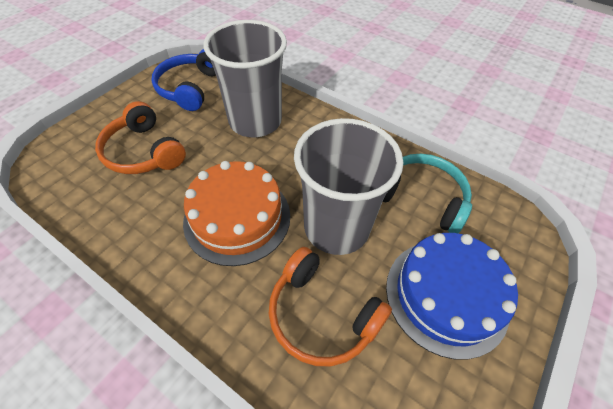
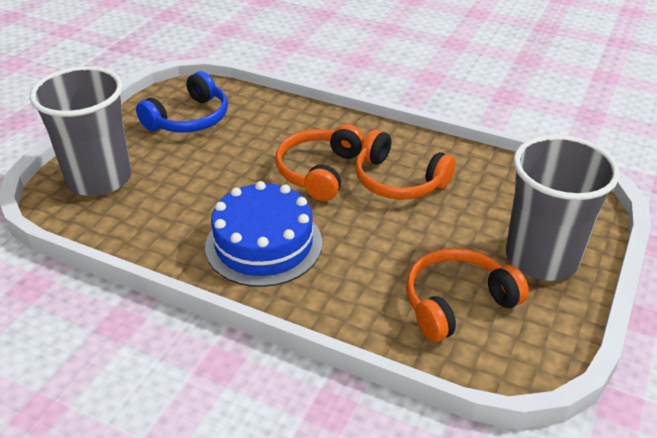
orange cake: [183,161,290,266] = 1 -> none = 0
orange headphones: [95,101,186,174] [269,247,392,366] = 2 -> [276,124,365,201] [355,129,456,200] [406,248,529,342] = 3
turquoise headphones: [383,154,472,233] = 1 -> none = 0

